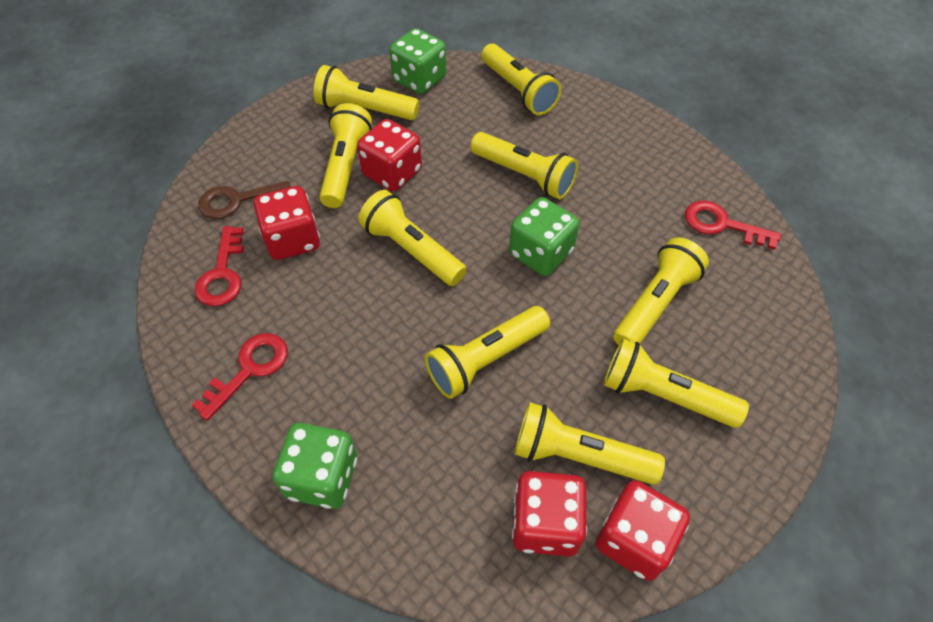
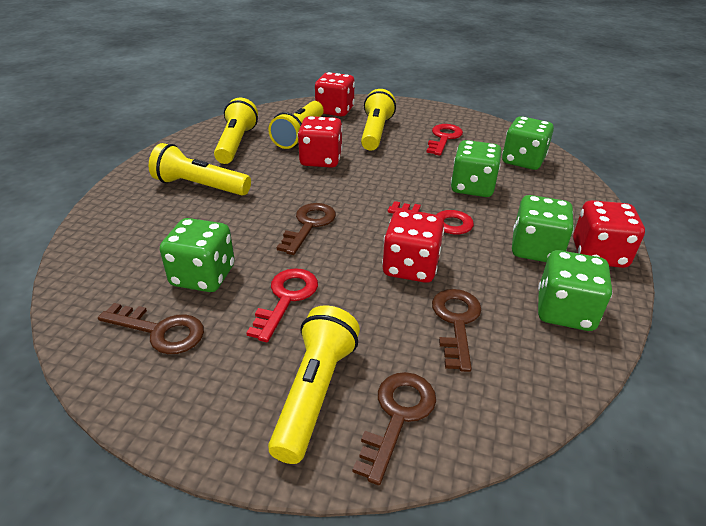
brown key: [198,181,291,219] = 1 -> [98,303,204,354] [277,203,336,255] [353,372,436,485] [432,289,482,372] = 4
green dice: [273,423,357,509] [389,28,446,94] [509,197,579,276] = 3 -> [160,218,235,292] [451,140,501,197] [502,116,554,170] [512,195,574,262] [538,250,612,331] = 5
yellow flashlight: [314,65,419,120] [319,103,372,208] [358,190,467,286] [425,306,550,399] [470,132,578,199] [481,44,561,115] [514,402,665,485] [604,338,749,428] [613,237,709,345] = 9 -> [149,143,251,196] [214,97,258,164] [268,101,324,149] [268,305,360,464] [361,89,396,151] = 5

